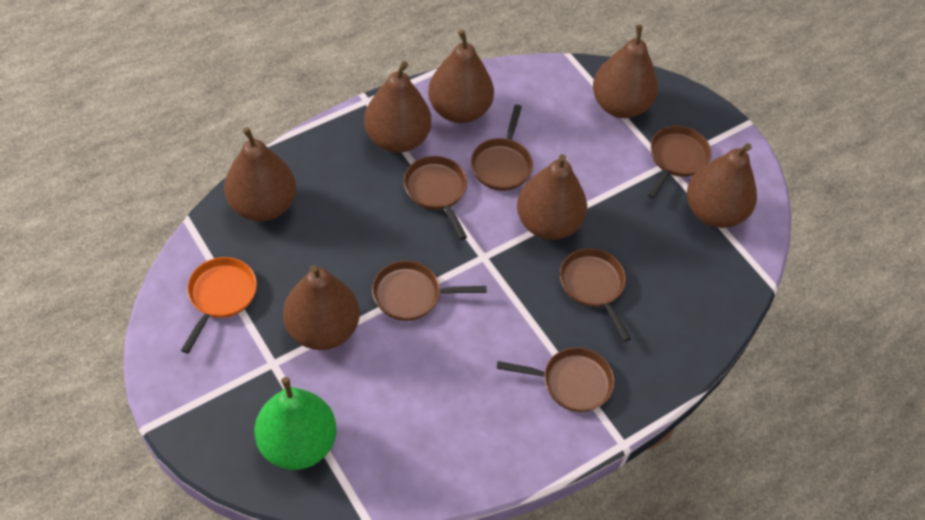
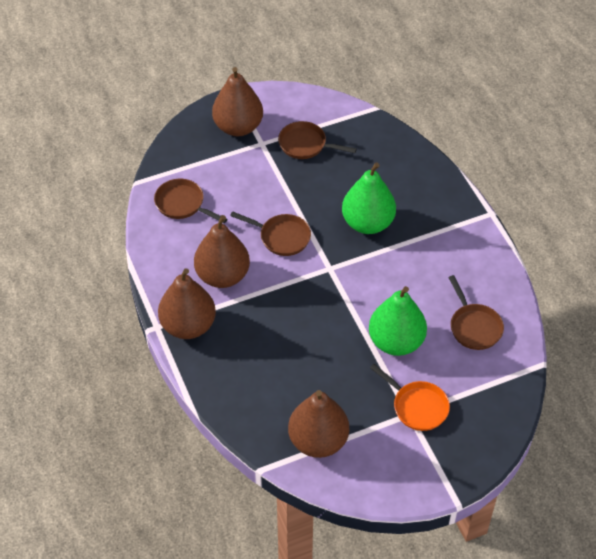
brown pan: [372,261,487,321] [404,156,467,240] [471,105,533,191] [497,347,615,412] [560,248,631,342] [647,126,711,199] = 6 -> [154,179,228,223] [230,211,311,256] [278,121,357,159] [448,275,504,350] = 4
brown pear: [224,127,296,221] [283,265,360,350] [364,61,431,153] [428,30,494,123] [517,154,587,240] [593,25,658,118] [687,143,757,228] = 7 -> [158,268,216,339] [194,215,250,288] [212,67,263,136] [288,390,349,458] = 4
green pear: [255,377,337,470] = 1 -> [342,162,396,234] [369,286,427,356] = 2

